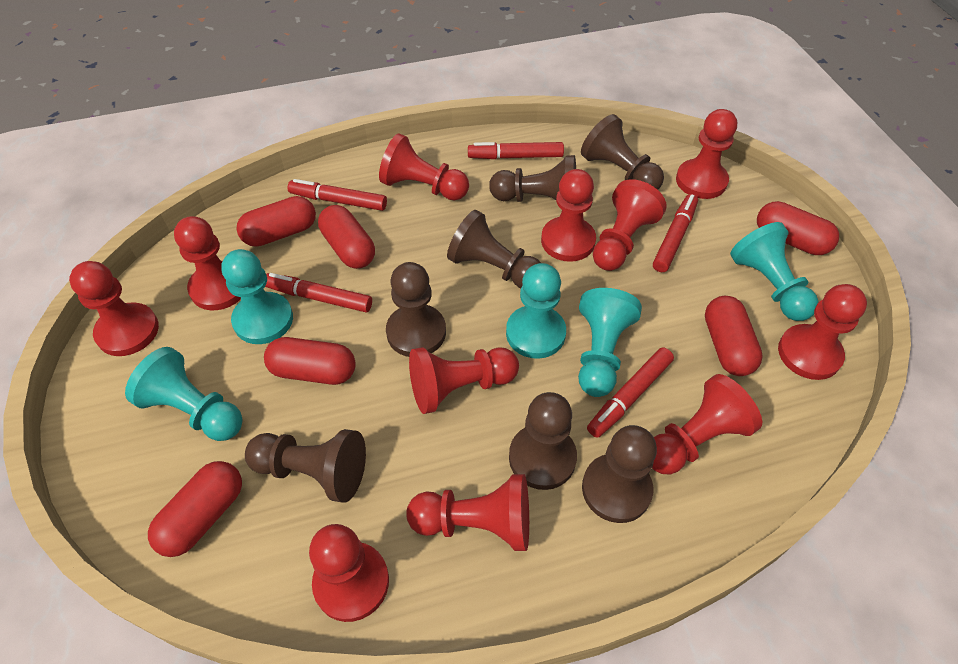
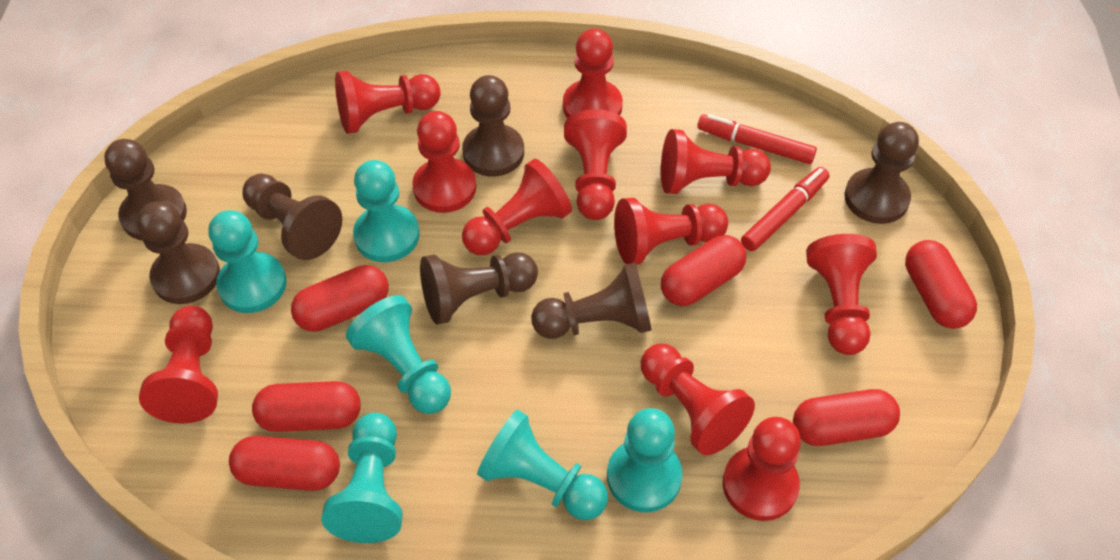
red marker: [265,273,372,313] [288,179,387,211] [468,142,564,159] [587,347,674,438] [653,194,698,272] = 5 -> [697,114,817,164] [741,167,830,251] = 2
turquoise pawn: [125,347,243,441] [221,249,293,344] [506,263,566,359] [578,288,642,397] [730,222,819,321] = 5 -> [208,210,287,313] [321,413,403,543] [346,295,451,414] [353,160,420,262] [477,410,608,520] [607,408,683,512] = 6

